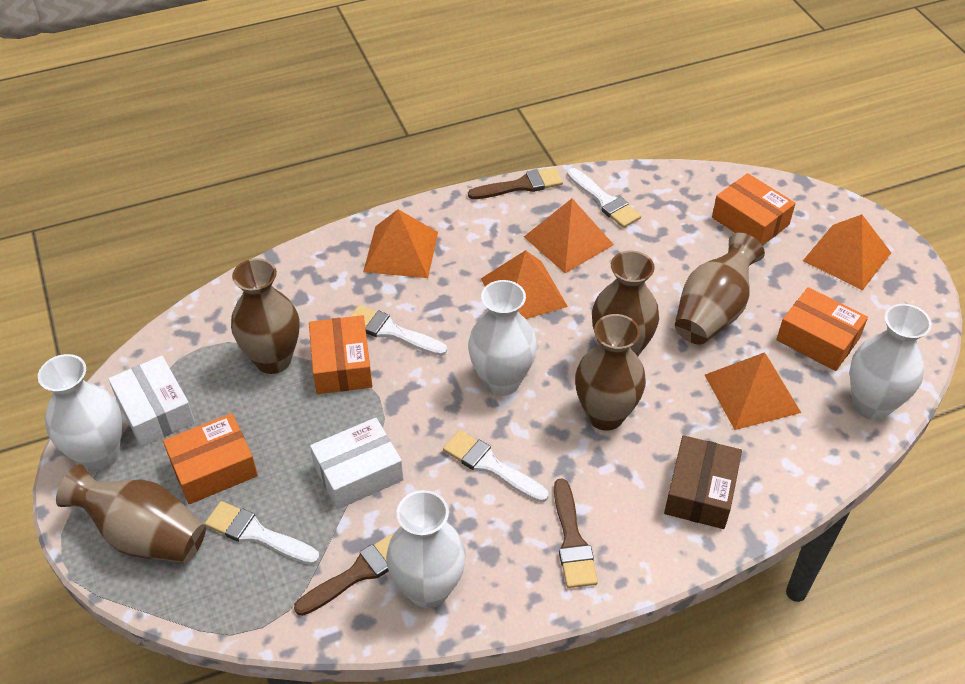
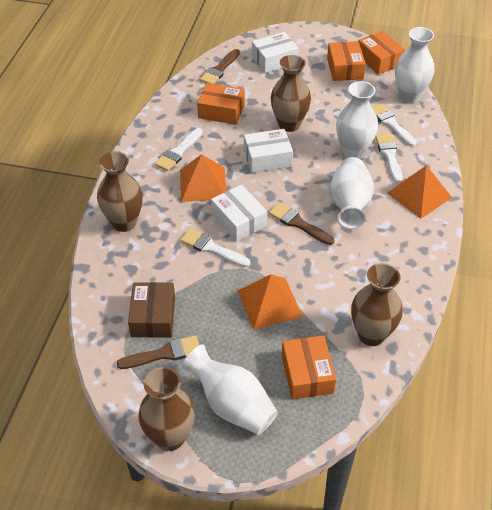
brown vase: [56,464,206,563] [231,258,299,374] [575,314,646,431] [592,250,659,356] [675,233,765,345] = 5 -> [97,151,143,232] [138,367,195,451] [271,55,311,132] [351,263,403,346] = 4
orange pyramid: [363,209,438,278] [481,250,568,319] [524,198,614,273] [705,352,801,430] [803,214,891,291] = 5 -> [180,154,227,202] [237,274,303,330] [387,165,452,219] = 3
white box: [108,356,195,447] [310,418,404,509] = 2 -> [211,185,267,242] [244,129,293,173] [252,32,299,73] = 3

